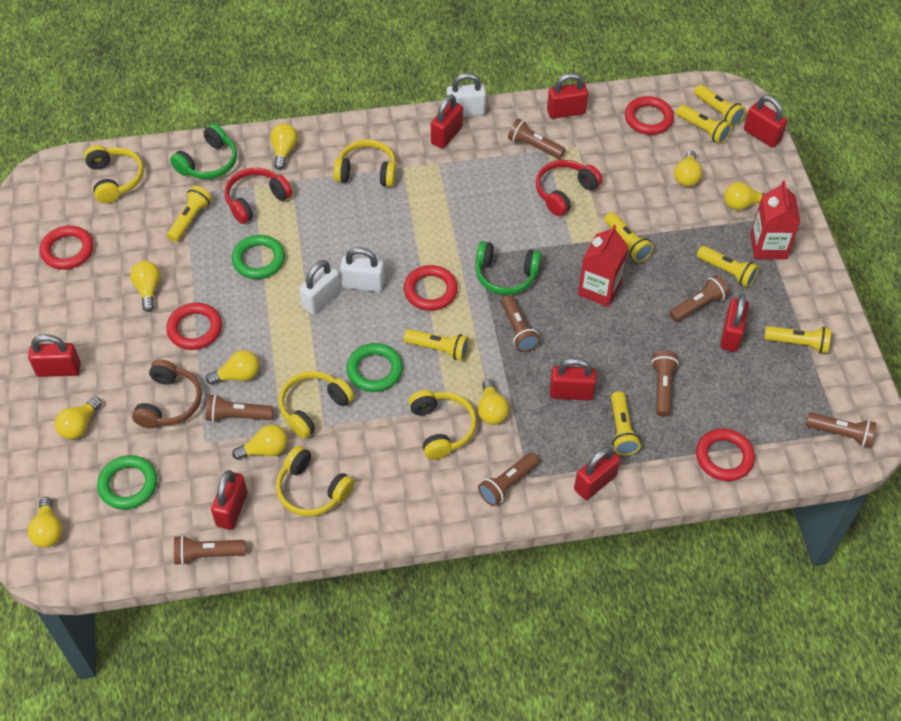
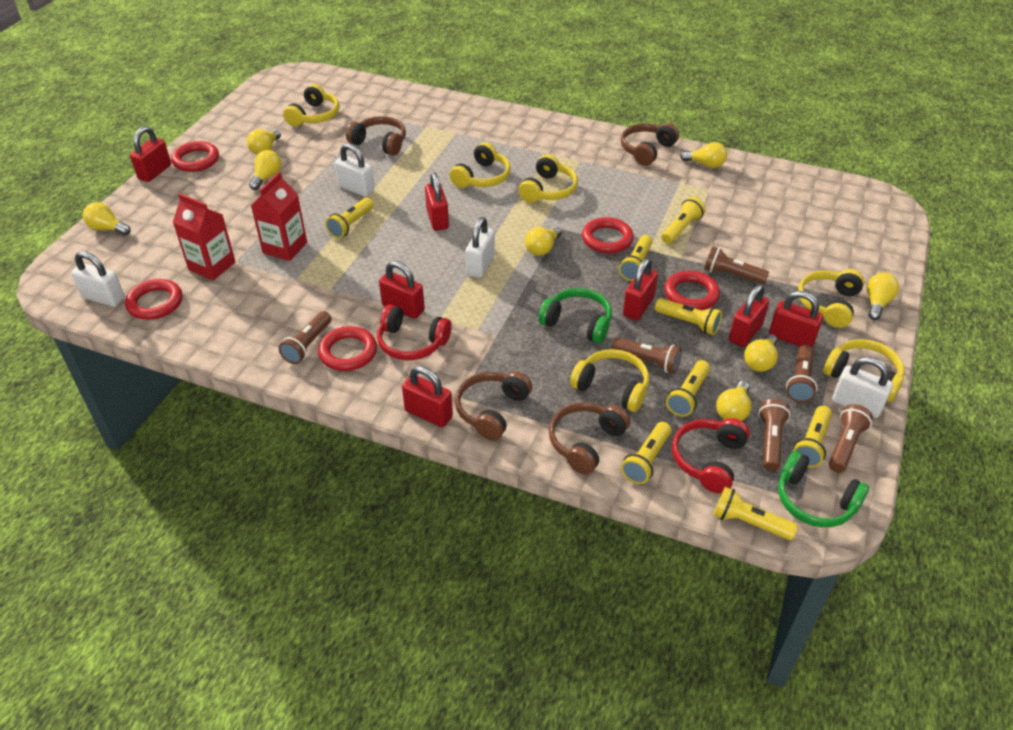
brown flashlight: [174,535,246,565] [205,394,274,422] [478,452,539,506] [501,295,540,352] [508,119,566,159] [651,351,679,417] [669,275,729,322] [806,412,877,448] = 8 -> [279,311,332,364] [612,337,682,373] [704,247,769,284] [758,399,790,471] [786,345,817,403] [829,404,873,473] = 6
brown headphones: [132,359,202,429] = 1 -> [346,116,406,156] [455,371,532,440] [549,402,630,475] [621,123,679,166] = 4
green ring: [97,455,158,510] [232,235,285,279] [347,343,403,392] = 3 -> none = 0
red padlock: [28,334,81,377] [211,470,247,530] [431,94,463,149] [547,73,588,119] [549,358,596,401] [574,446,621,500] [720,294,749,352] [744,95,787,148] = 8 -> [130,126,171,182] [379,261,425,319] [402,366,453,427] [425,172,449,231] [623,258,658,320] [729,284,769,347] [769,291,823,347] = 7
white padlock: [299,260,340,315] [340,247,385,292] [447,73,486,117] = 3 -> [71,251,125,307] [335,143,375,197] [465,217,495,278] [832,357,893,418] = 4
yellow headphones: [84,145,144,204] [276,446,355,516] [279,371,354,439] [333,139,396,187] [408,390,477,460] = 5 -> [283,84,339,127] [450,142,511,188] [518,154,578,203] [570,349,649,412] [798,269,864,328] [823,339,905,402] = 6
yellow light bulb: [28,497,63,547] [55,397,102,439] [130,261,160,312] [206,350,259,385] [232,424,288,460] [270,123,298,170] [478,379,509,425] [674,150,702,187] [724,182,766,210] = 9 -> [83,202,131,235] [247,129,281,155] [249,150,282,190] [525,227,562,256] [680,142,727,168] [716,381,751,421] [744,334,778,372] [867,273,899,320] = 8

